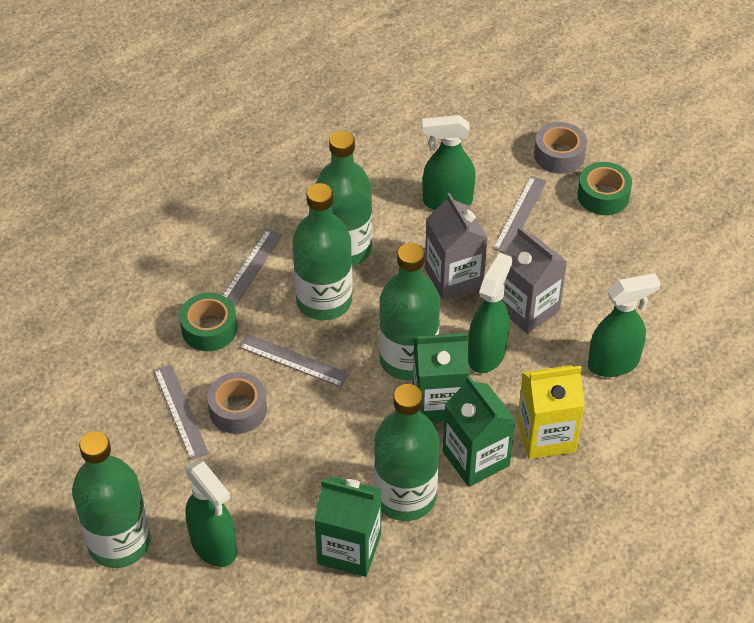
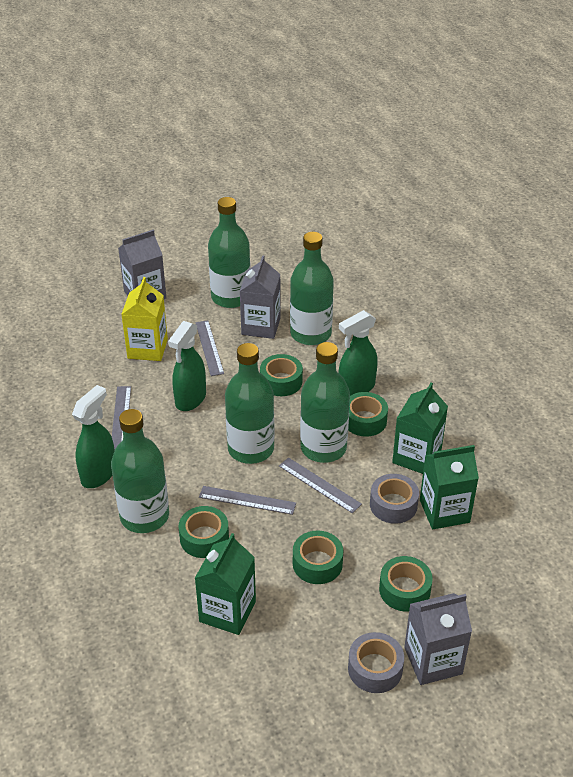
green spray bottle: [185,460,237,567] [422,115,476,210] [468,253,512,373] [588,273,661,377] = 4 -> [72,385,115,488] [168,321,206,411] [339,310,378,396] = 3
green tape: [180,293,237,351] [577,162,632,215] = 2 -> [179,506,229,558] [260,354,303,396] [293,530,343,584] [348,392,388,437] [379,556,433,612] = 5
grey carton: [425,193,488,300] [501,227,567,334] = 2 -> [118,230,166,299] [240,255,281,339] [404,593,472,685] = 3

